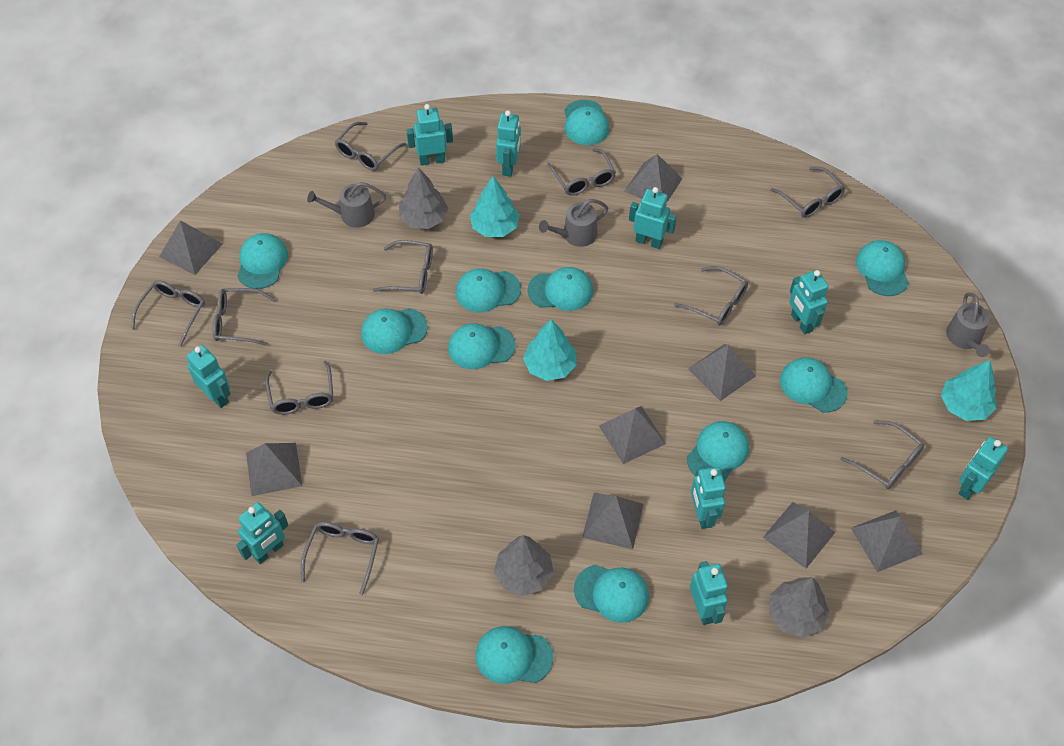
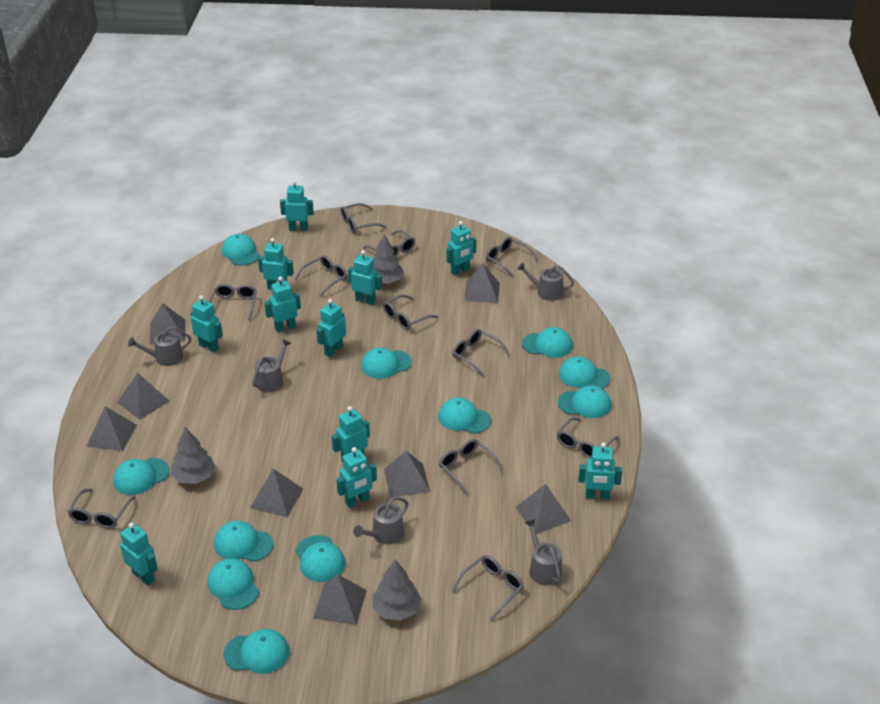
grey glasses: [131,280,205,347] [213,288,276,346] [265,361,333,415] [301,522,379,595] [335,122,406,171] [373,240,433,294] [547,148,616,196] [674,266,748,326] [771,167,845,218] [840,420,924,489] = 10 -> [68,488,136,529] [209,284,257,321] [294,255,348,297] [340,203,387,233] [363,230,415,257] [383,294,438,330] [439,439,504,495] [452,329,510,376] [452,555,524,621] [486,237,538,277] [557,417,618,458] = 11
grey watering can: [307,182,386,228] [539,199,608,247] [946,293,990,357] = 3 -> [128,326,192,366] [252,339,291,392] [353,497,409,544] [517,262,574,301] [524,519,562,586] = 5
turquoise robot: [186,345,231,408] [236,502,289,564] [406,104,453,166] [496,110,521,177] [629,187,677,249] [690,561,728,625] [691,467,726,529] [789,270,829,334] [959,437,1008,500] = 9 -> [120,522,158,585] [191,295,223,352] [258,238,294,290] [264,277,301,332] [280,180,314,231] [317,299,346,357] [332,406,370,463] [336,447,377,508] [348,250,382,305] [446,221,476,276] [578,442,622,500] = 11
turquoise tree: [470,176,520,237] [523,319,576,381] [941,360,996,421] = 3 -> none = 0

